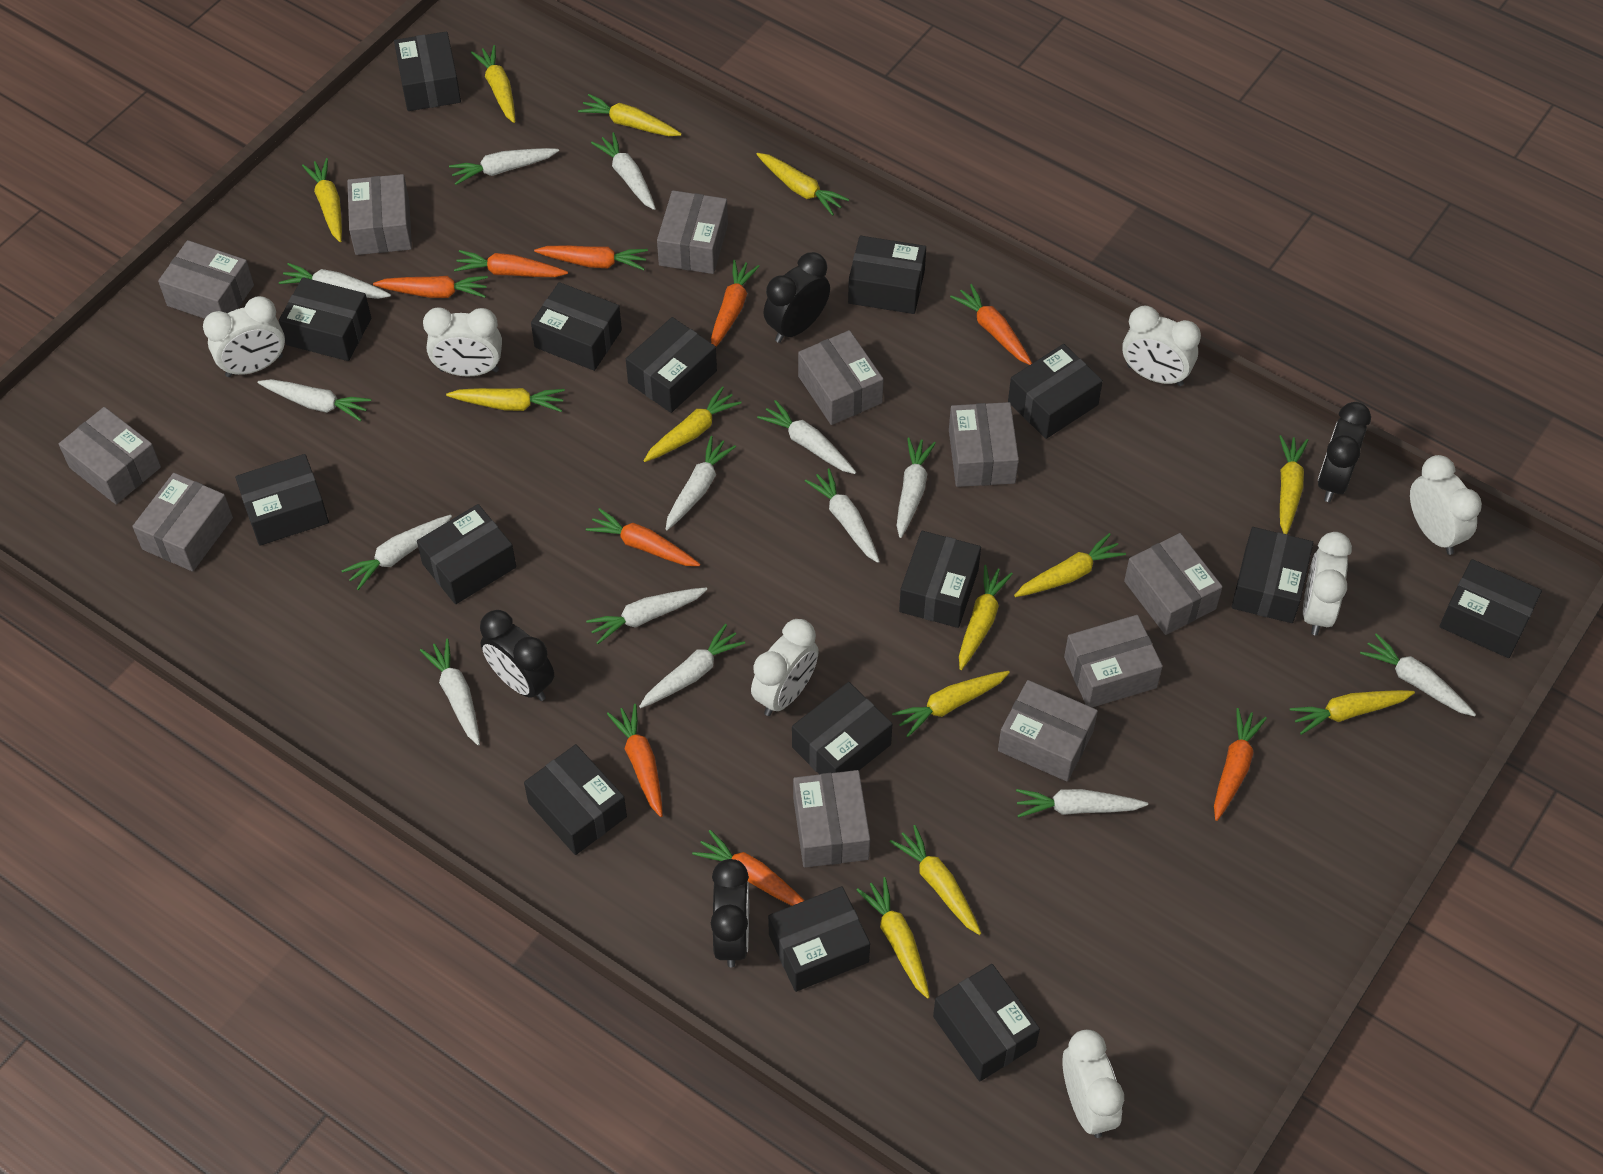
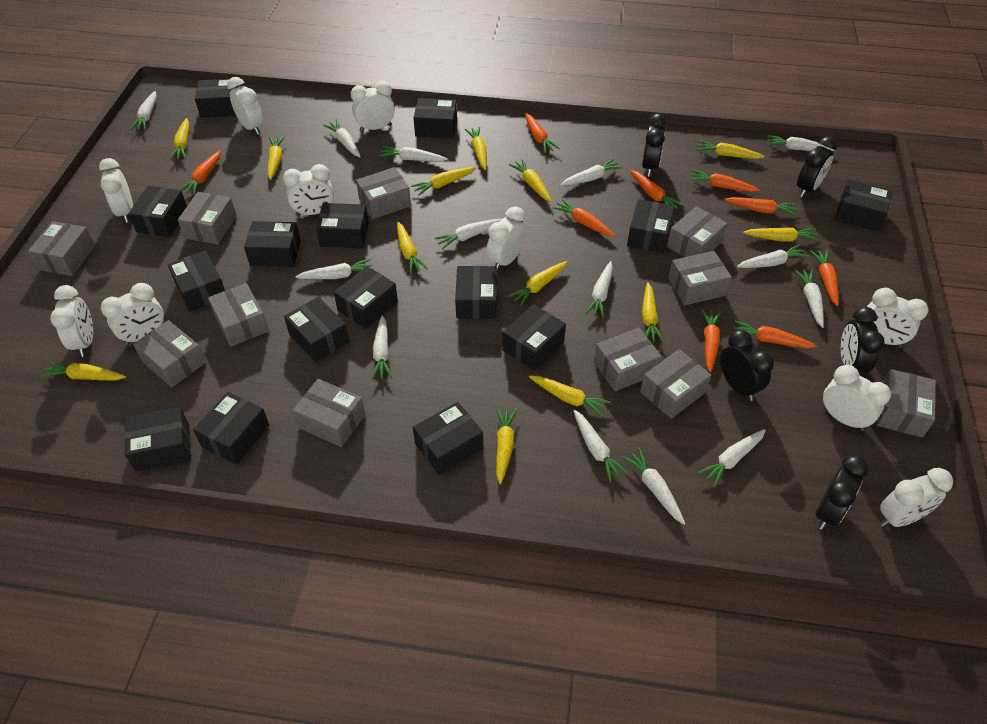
black clock: [480,610,554,701] [711,859,749,967] [763,252,830,343] [1318,402,1371,502] = 4 -> [642,114,667,176] [720,330,774,401] [797,137,837,197] [815,455,869,530] [841,307,885,373] = 5
white clock: [203,296,285,377] [423,308,502,376] [751,619,819,716] [1063,1029,1124,1138] [1122,305,1201,386] [1303,532,1352,635] [1410,455,1482,555] = 7 -> [50,285,93,357] [99,158,133,223] [101,283,164,346] [227,77,263,135] [283,164,334,216] [351,81,395,132] [487,206,526,271] [823,365,891,431] [867,288,928,348] [880,468,953,527] = 10

